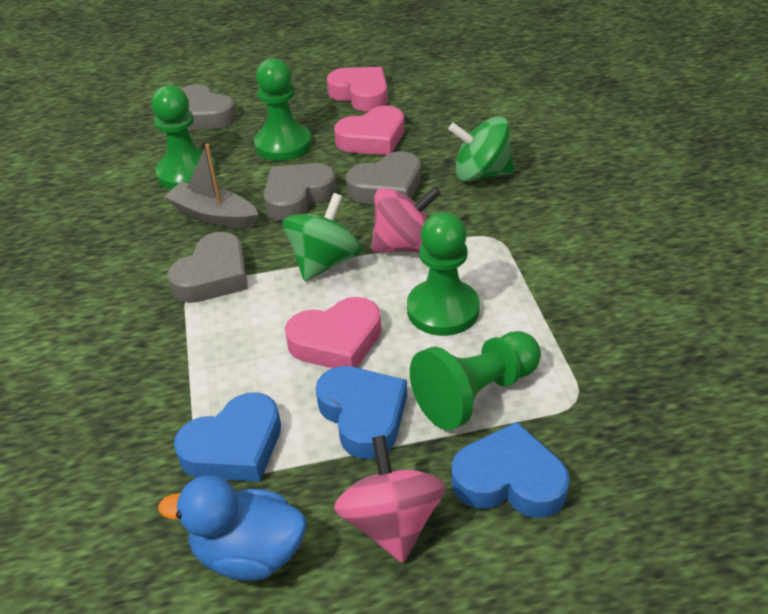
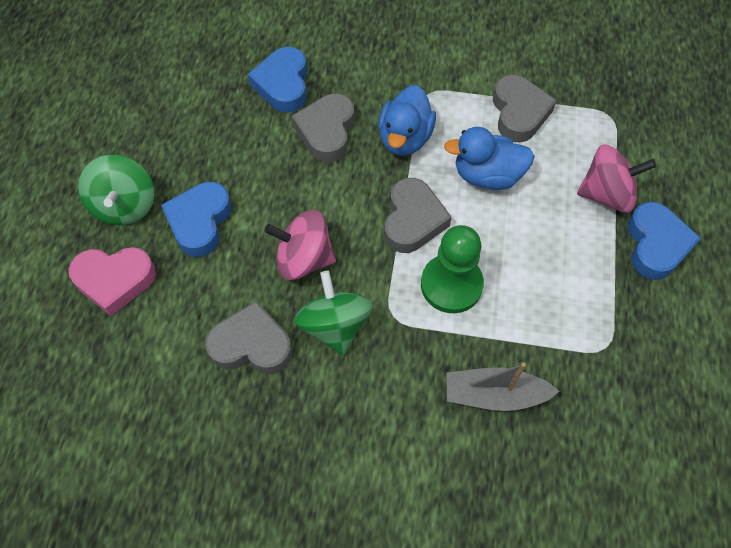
blue duck: [158,475,306,581] = 1 -> [378,85,436,156] [444,127,535,190] = 2
green pawn: [151,85,216,190] [254,58,312,161] [407,212,480,336] [410,331,541,430] = 4 -> [421,225,484,313] = 1
pink heart: [285,297,381,368] [327,67,388,111] [334,106,404,155] = 3 -> [68,247,156,316] = 1

